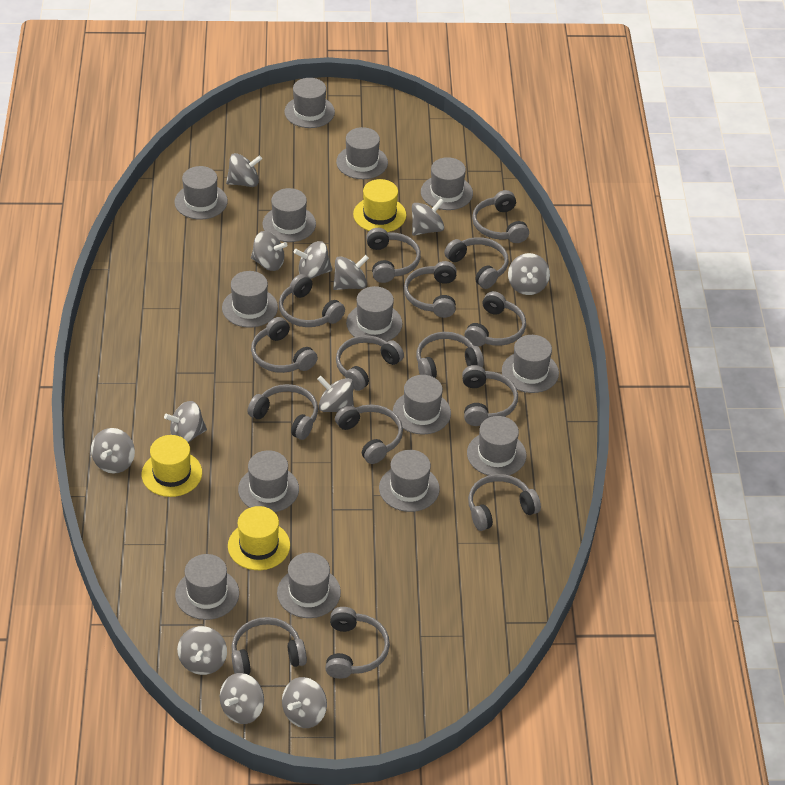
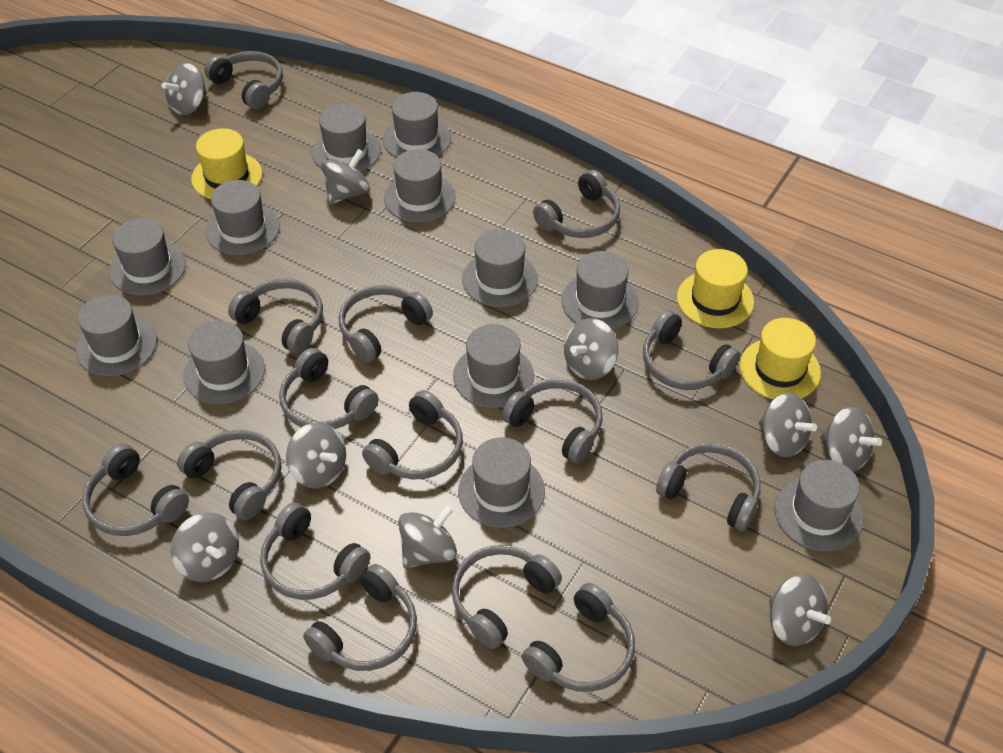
grey hat: [174,166,228,220] [175,554,239,620] [222,271,278,328] [238,450,299,512] [262,188,316,242] [277,553,341,618] [284,78,335,128] [336,127,388,179] [346,286,402,342] [379,450,440,512] [393,375,451,435] [421,157,473,210] [467,416,526,476] [502,335,559,393] = 14 -> [76,294,157,376] [109,218,186,296] [183,321,265,404] [206,180,279,255] [312,104,381,171] [383,92,451,158] [384,149,455,223] [453,324,534,408] [458,437,545,528] [462,229,538,307] [561,251,638,329] [775,460,864,551] = 12
grey spinning top: [91,428,135,474] [164,401,207,443] [177,626,227,675] [220,673,264,724] [226,153,262,187] [251,231,287,271] [282,677,327,728] [294,241,332,279] [317,376,354,412] [333,255,369,290] [412,198,444,236] [508,253,550,295] = 12 -> [162,63,207,115] [171,513,239,582] [286,422,346,489] [321,149,370,204] [398,505,457,568] [564,318,618,380] [759,393,817,458] [769,574,831,646] [820,407,882,471] = 9

